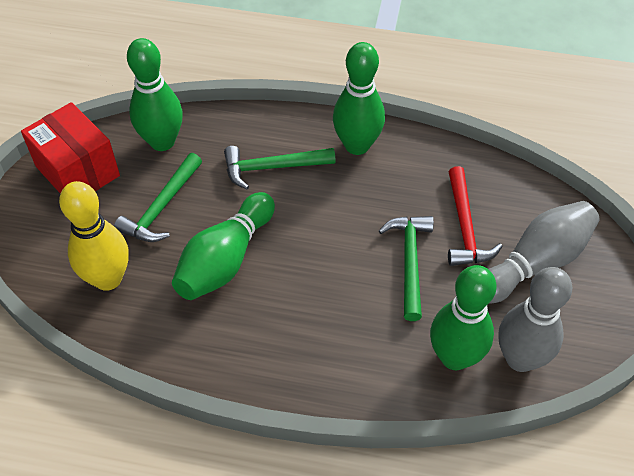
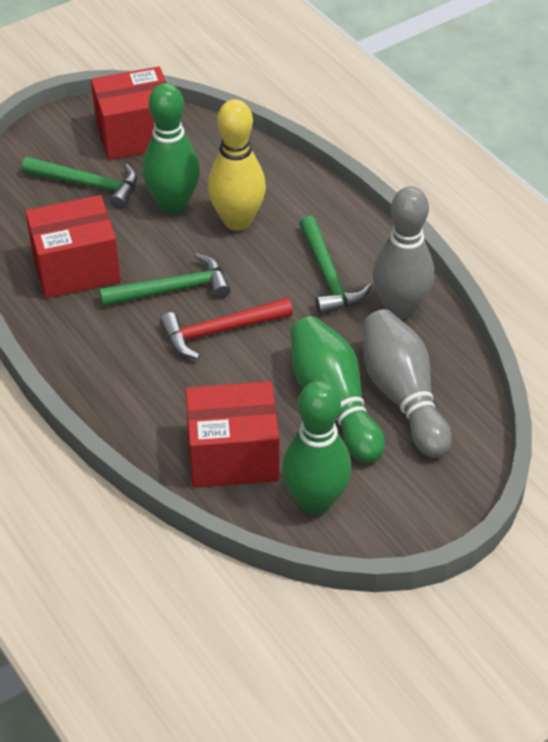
green bowling pin: [127,38,183,151] [172,192,275,300] [333,42,385,155] [430,265,497,370] = 4 -> [142,83,200,214] [282,380,351,514] [291,316,385,463] = 3
red box: [21,102,120,194] = 1 -> [25,195,121,299] [91,67,167,160] [185,381,279,488] = 3

